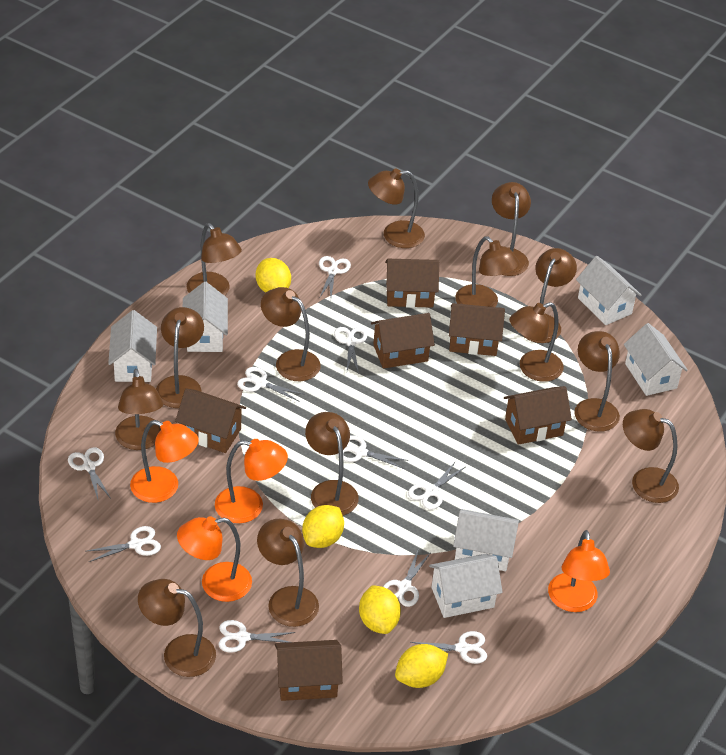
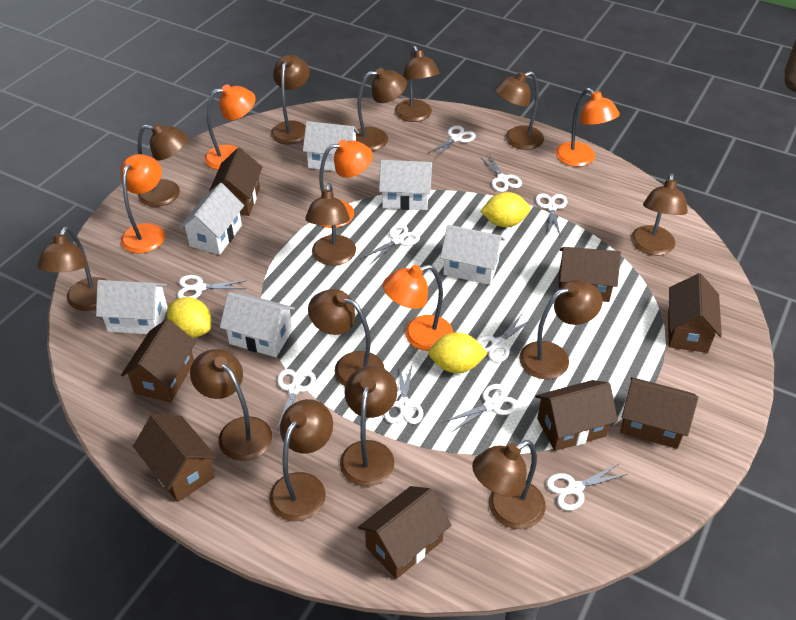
brown house: [175,388,246,453] [275,640,343,701] [371,313,435,369] [385,259,439,308] [449,303,505,356] [504,386,572,445] = 6 -> [121,319,196,403] [133,414,217,502] [209,148,262,216] [358,486,451,579] [535,380,618,451] [559,247,621,302] [620,377,698,449] [668,273,722,353] = 8
orange lamp: [130,420,199,503] [177,516,252,602] [215,439,288,523] [548,530,610,612] = 4 -> [120,154,165,253] [204,84,256,170] [319,140,373,228] [383,265,453,351] [555,88,620,167] = 5
yellow lemon: [256,258,291,293] [302,505,344,548] [359,585,401,634] [395,644,448,688] = 4 -> [167,297,211,338] [428,332,488,373] [480,192,531,227] = 3

